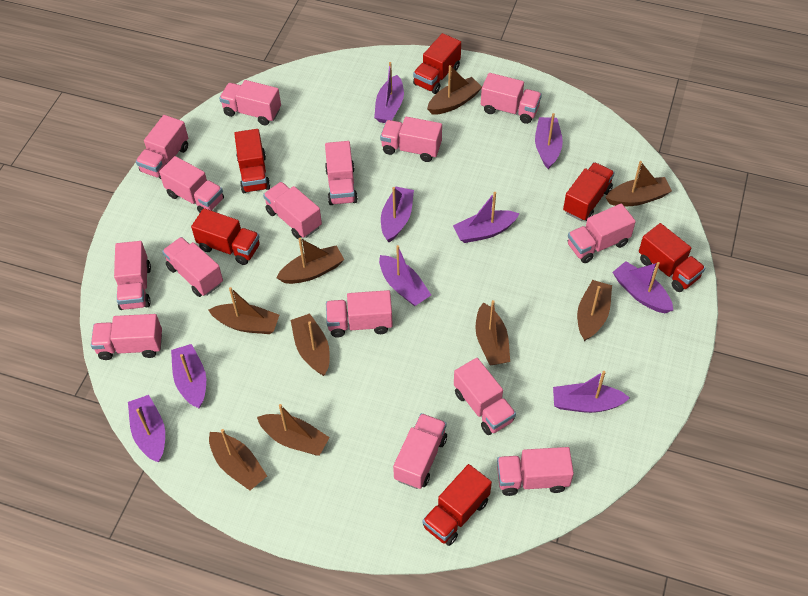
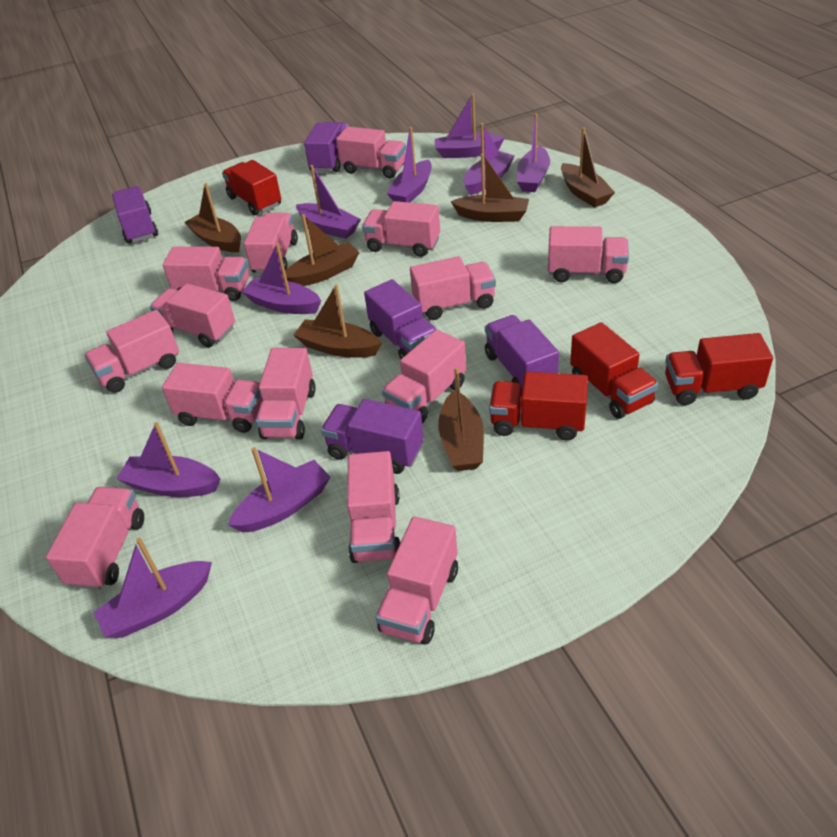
brown boat: [208,287,279,334] [209,429,267,491] [257,404,330,456] [276,237,344,284] [291,313,330,376] [427,65,482,115] [475,300,510,365] [577,280,612,341] [605,161,672,206] = 9 -> [184,183,241,252] [285,214,359,286] [293,284,382,358] [438,367,484,471] [451,154,529,222] [561,127,615,208] = 6
pink truck: [91,314,162,360] [114,241,151,310] [136,115,188,179] [159,156,224,213] [162,237,223,297] [219,80,281,126] [263,182,322,239] [325,141,358,205] [326,290,393,337] [380,117,442,162] [393,413,447,489] [454,358,516,435] [481,73,542,124] [497,447,574,496] [568,204,636,263] = 15 -> [46,487,144,590] [84,310,179,393] [150,283,235,347] [162,363,262,433] [163,246,249,301] [244,213,298,274] [256,348,316,440] [336,127,406,178] [347,451,401,563] [362,201,440,257] [376,516,458,645] [382,329,466,423] [410,256,496,320] [548,226,629,283] = 14
purple truck: none = 0 -> [112,186,158,244] [304,122,348,172] [321,399,424,474] [364,279,436,360] [485,315,559,390] = 5
red truck: [191,208,260,265] [234,129,270,193] [413,33,461,94] [423,464,492,546] [563,162,615,221] [639,223,705,292] = 6 -> [222,160,281,215] [489,372,588,441] [570,322,658,419] [665,333,773,405] = 4

